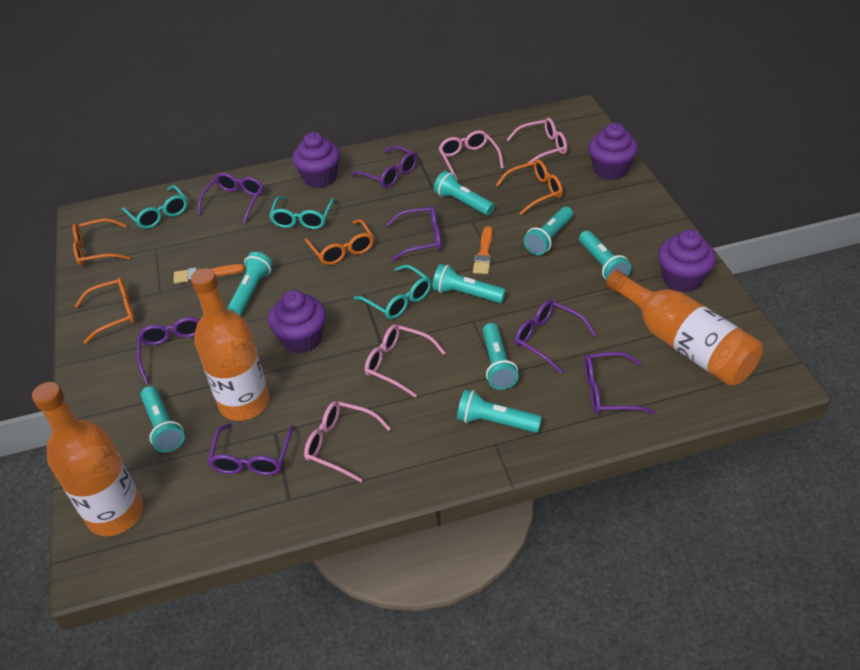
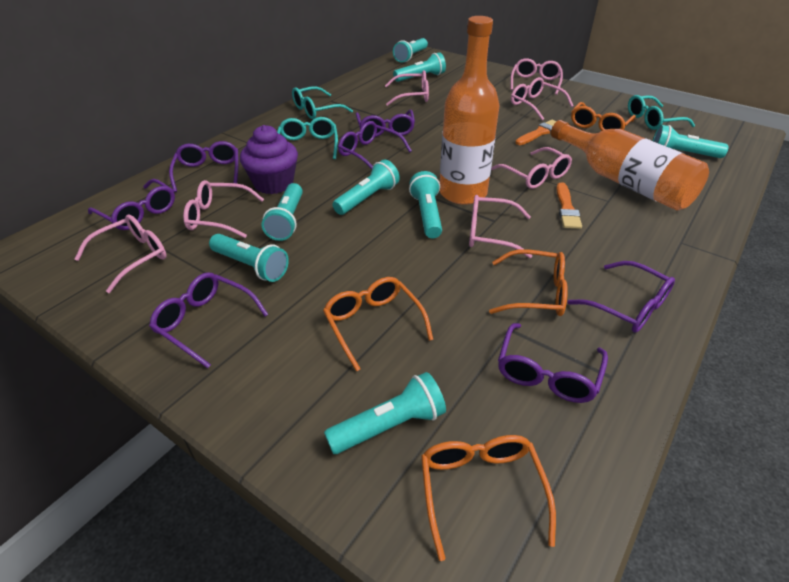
orange bottle: [32,382,143,536] [191,268,269,421] [606,270,763,386] = 3 -> [440,16,500,205] [551,120,709,211] = 2
pink glasses: [304,401,391,482] [365,324,446,398] [439,130,504,181] [507,118,567,164] = 4 -> [75,215,166,293] [183,180,264,238] [385,70,429,106] [469,195,532,258] [491,147,572,189] [511,58,563,95] [511,77,573,120] = 7
purple cupcake: [268,290,326,354] [293,132,340,188] [588,123,638,180] [658,229,716,292] = 4 -> [240,125,298,194] = 1

